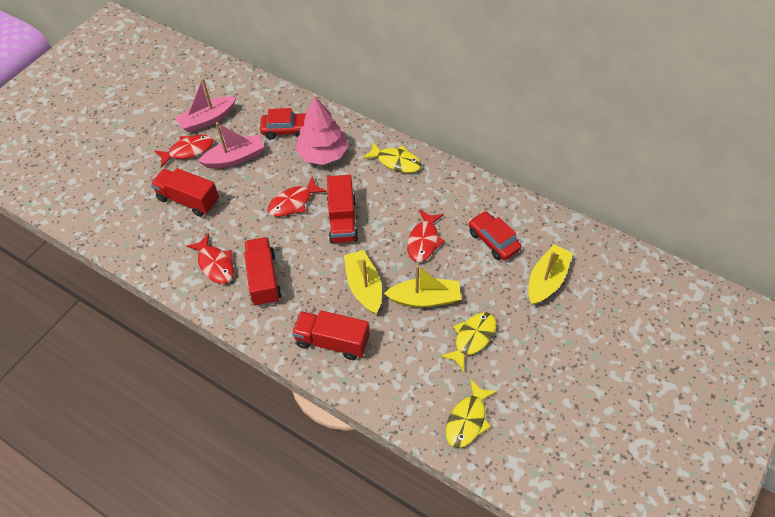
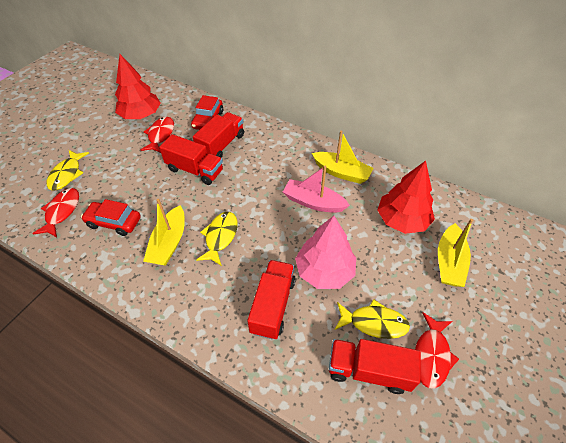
pink boat: [175,78,236,133] [198,122,264,168] = 2 -> [283,166,350,213] = 1
red fish: [155,135,213,168] [186,233,234,284] [267,176,327,217] [407,209,445,262] = 4 -> [32,188,79,237] [141,117,174,153] [415,312,459,389] = 3
red tree: none = 0 -> [115,54,161,119] [377,161,435,234] = 2

